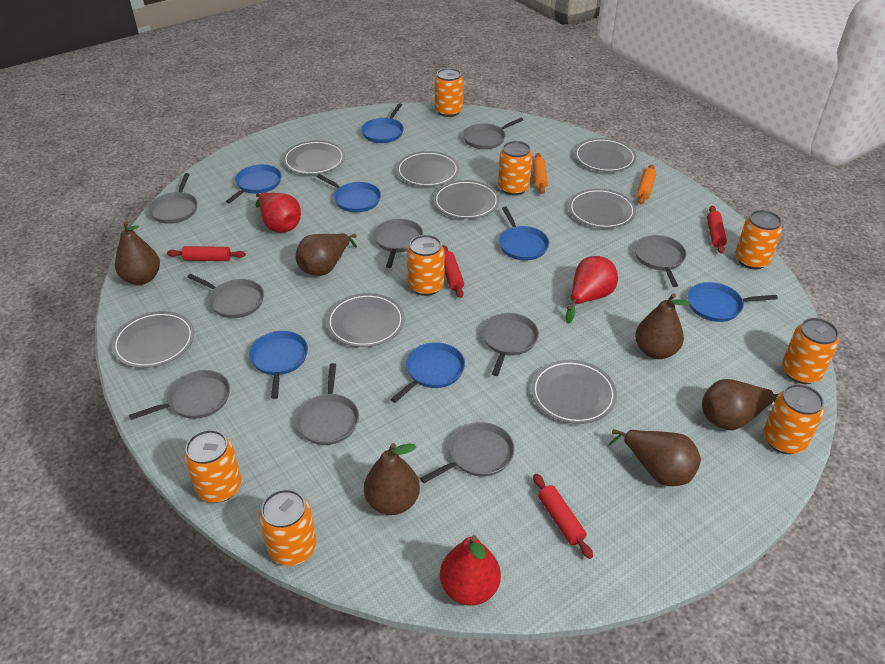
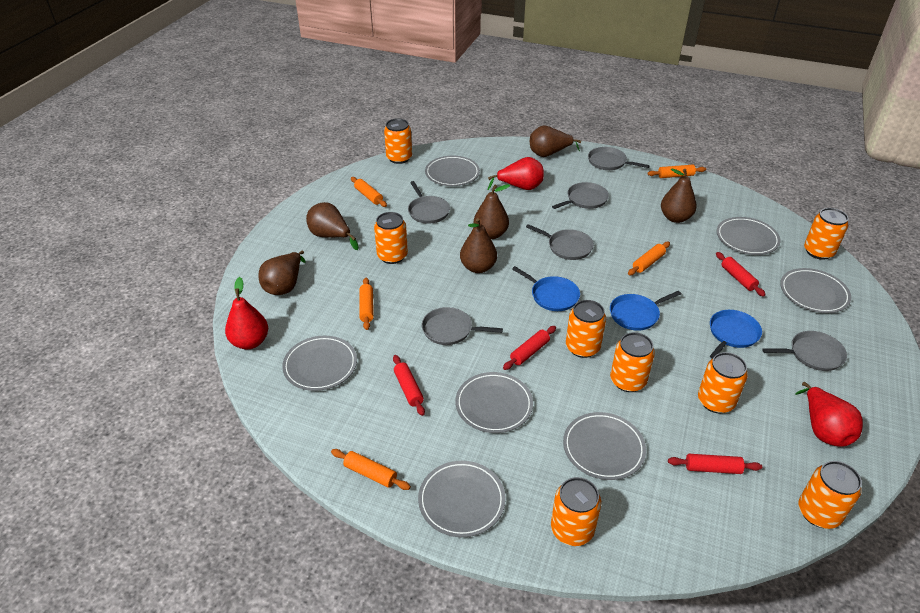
blue pan: [226,164,282,203] [249,331,308,399] [317,174,381,212] [361,103,404,143] [391,342,465,403] [499,206,549,260] [687,282,778,322] = 7 -> [512,266,580,311] [610,291,681,331] [710,310,762,359] = 3
grey pan: [129,370,230,420] [148,173,198,224] [187,274,264,318] [296,363,359,445] [373,219,423,268] [420,422,515,483] [463,118,523,149] [482,313,539,376] [634,235,686,287] = 9 -> [408,181,450,224] [422,307,503,345] [526,224,594,260] [552,182,609,209] [588,147,650,170] [762,331,847,371] = 6
grey plate: [112,311,194,368] [283,140,345,175] [326,293,404,347] [396,151,459,187] [433,180,499,219] [531,360,617,424] [568,188,636,229] [574,138,636,172] = 8 -> [282,336,357,391] [418,461,506,537] [425,155,480,186] [455,372,533,433] [563,412,646,480] [717,217,780,255] [780,268,851,313] = 7
orange rolling pin: [532,153,548,194] [637,164,656,205] = 2 -> [331,449,411,490] [351,177,387,207] [359,278,374,330] [628,242,670,275] [647,165,706,178] = 5

